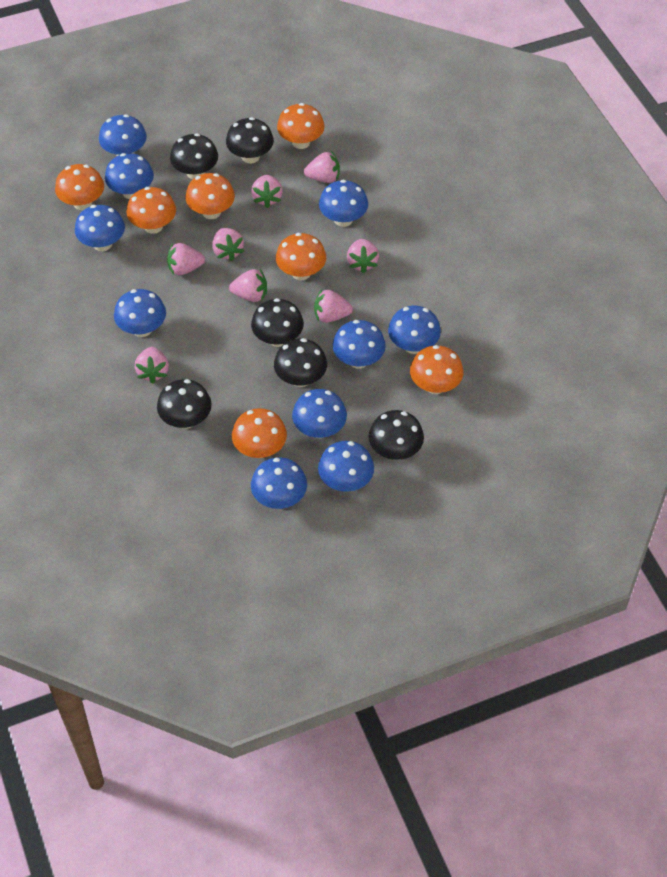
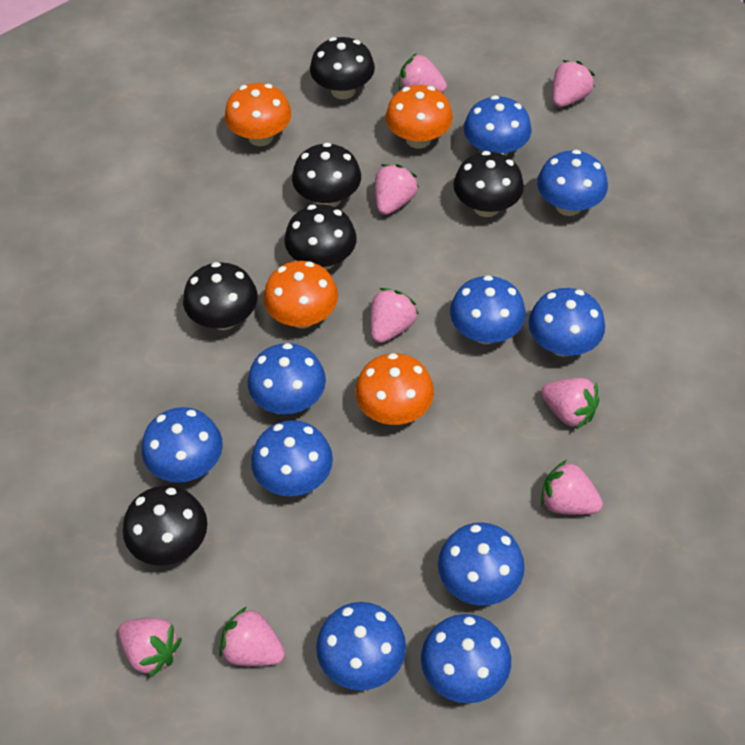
orange mushroom: [55,164,104,210] [127,187,176,234] [185,173,235,219] [232,408,287,458] [276,233,326,280] [277,103,325,149] [410,345,464,394] = 7 -> [225,83,291,146] [263,261,338,329] [355,353,434,425] [386,85,453,149] = 4

